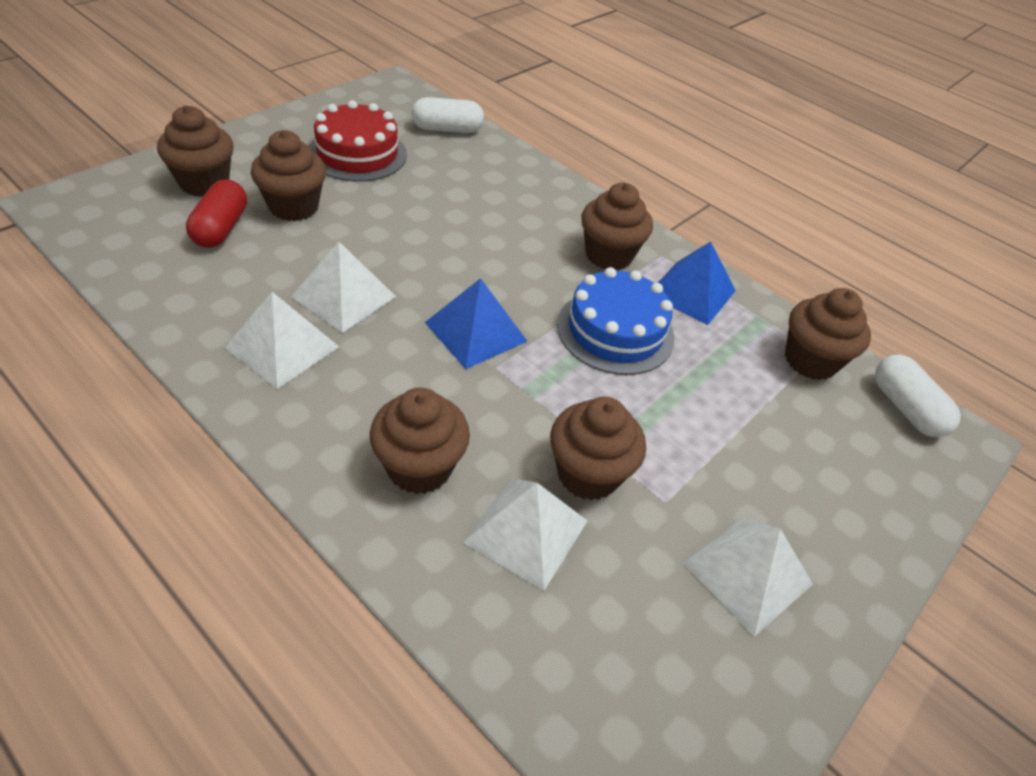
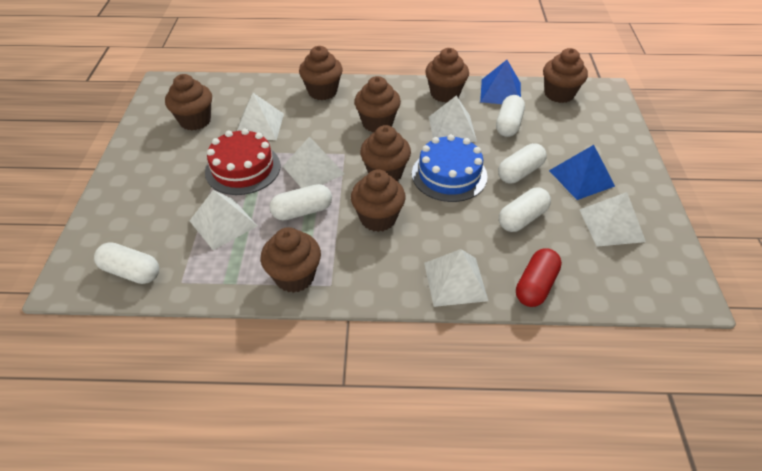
brown cupcake: [157,105,234,197] [251,130,326,221] [370,388,470,494] [550,397,646,500] [581,183,653,270] [785,288,871,380] = 6 -> [165,74,212,131] [260,227,321,293] [299,46,343,100] [351,169,406,232] [354,76,401,132] [360,125,411,181] [425,48,469,102] [543,48,588,103] = 8
white capsule: [411,97,484,133] [875,355,961,437] = 2 -> [94,242,159,284] [269,184,332,220] [496,95,525,137] [498,143,547,183] [499,187,551,232] = 5
white pyramid: [225,292,339,389] [291,242,396,333] [463,478,587,591] [684,518,813,637] = 4 -> [190,190,257,250] [237,93,284,140] [283,136,345,188] [424,249,488,307] [429,96,477,142] [579,192,646,247] = 6

